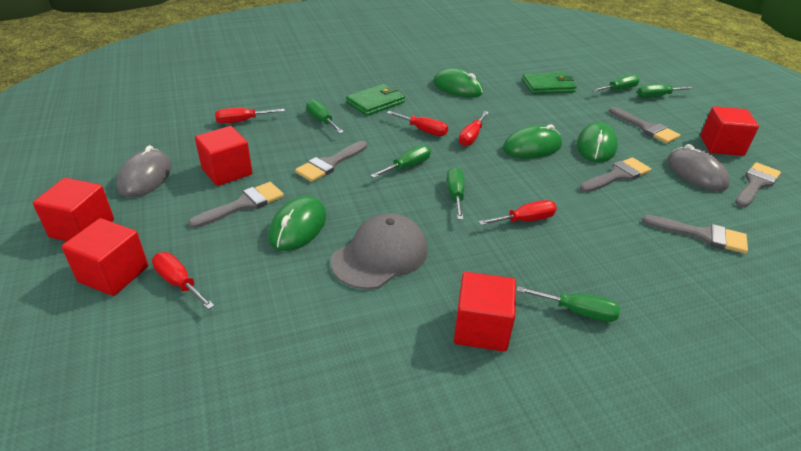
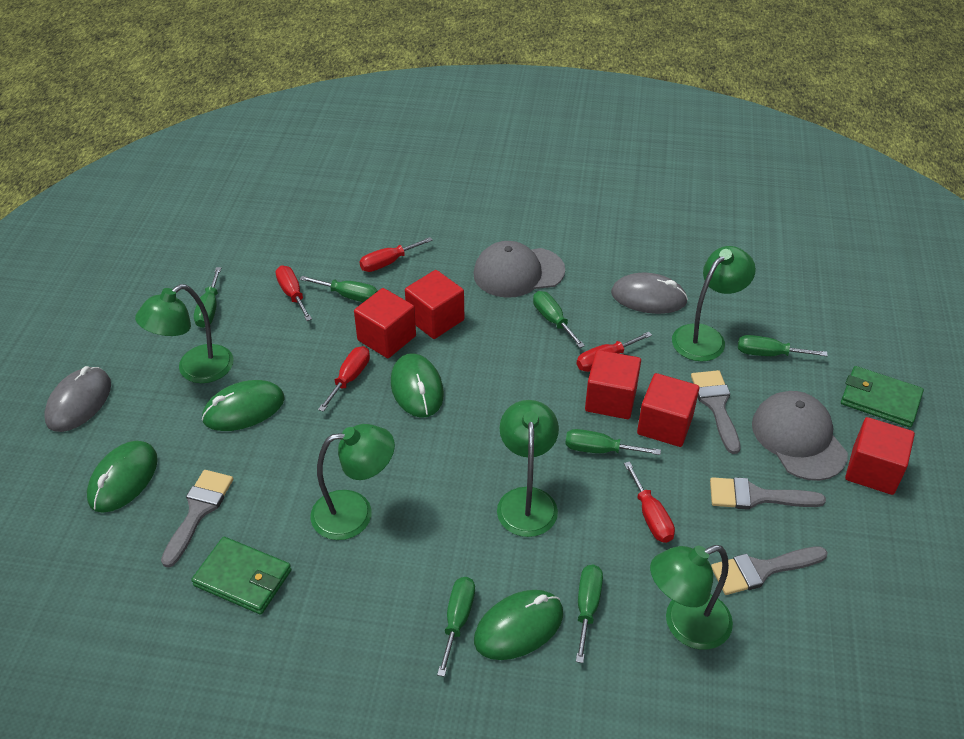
green lamp: none = 0 -> [135,284,234,383] [310,424,395,540] [497,400,559,537] [650,545,733,650] [672,246,756,361] = 5
green screwdriver: [306,99,344,133] [370,145,431,178] [447,167,464,220] [517,286,620,322] [592,74,640,92] [637,84,694,98] = 6 -> [194,267,221,328] [300,276,378,302] [437,577,475,677] [533,291,585,348] [565,429,661,455] [576,564,603,663] [738,335,828,356] = 7
grey brush: [188,182,284,228] [295,141,367,182] [580,157,651,192] [609,107,680,143] [642,215,748,254] [735,162,781,207] = 6 -> [161,470,233,568] [691,370,740,454] [710,477,826,510] [711,546,828,595] = 4
grey cap: [331,213,428,289] = 1 -> [474,241,565,298] [752,391,848,481] = 2

